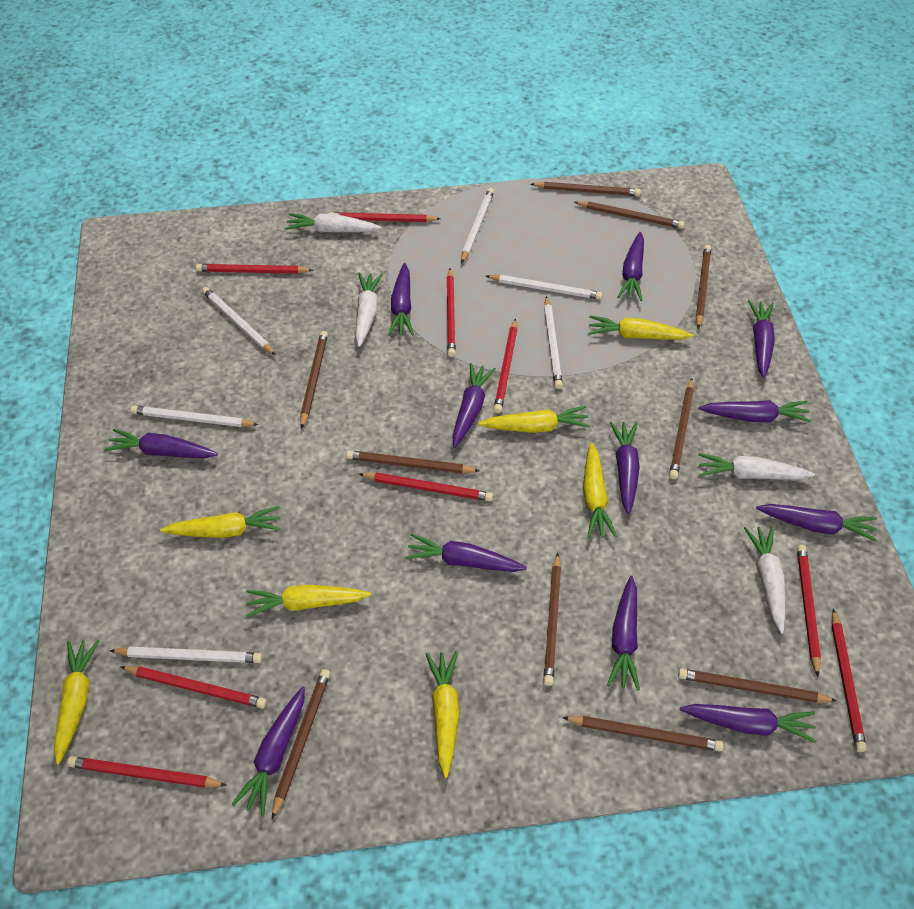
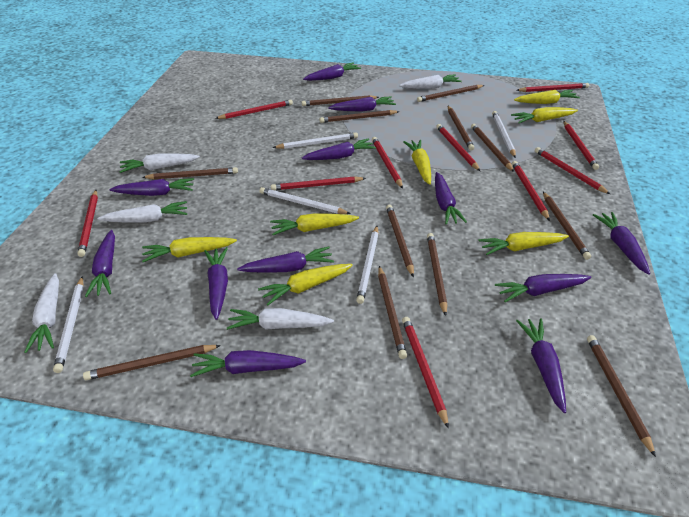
brown pencil: [272,669,330,819] [300,331,328,429] [346,450,479,473] [531,182,641,196] [543,553,561,686] [562,716,724,751] [574,201,685,229] [669,378,694,479] [678,668,837,703] [696,245,711,329] = 10 -> [83,345,221,380] [142,167,238,179] [302,95,379,106] [319,110,400,123] [378,266,407,359] [386,205,414,277] [417,85,485,102] [427,233,447,316] [448,106,474,151] [471,124,514,172] [543,192,591,260] [587,335,656,457] = 12
red pencil: [67,756,227,788] [121,666,267,709] [196,264,313,274] [328,212,441,222] [359,472,493,501] [446,269,456,357] [494,318,517,413] [797,545,821,677] [831,609,867,752] = 9 -> [77,190,98,257] [215,100,293,119] [271,176,366,190] [372,137,403,189] [402,317,449,429] [436,124,480,171] [512,161,550,221] [516,83,589,92] [535,147,610,194] [564,121,599,170] = 10
white carrot: [285,213,382,232] [355,272,383,347] [698,453,815,480] [744,526,786,634] = 4 -> [24,273,59,353] [97,201,187,223] [120,154,200,173] [227,308,334,330] [399,75,462,89] = 5
white pencil: [110,646,262,663] [130,406,259,427] [202,287,276,355] [461,188,494,263] [486,275,603,300] [544,296,563,389] = 6 -> [53,276,84,373] [260,187,351,214] [273,132,358,149] [356,226,379,304] [492,111,516,158] = 5

